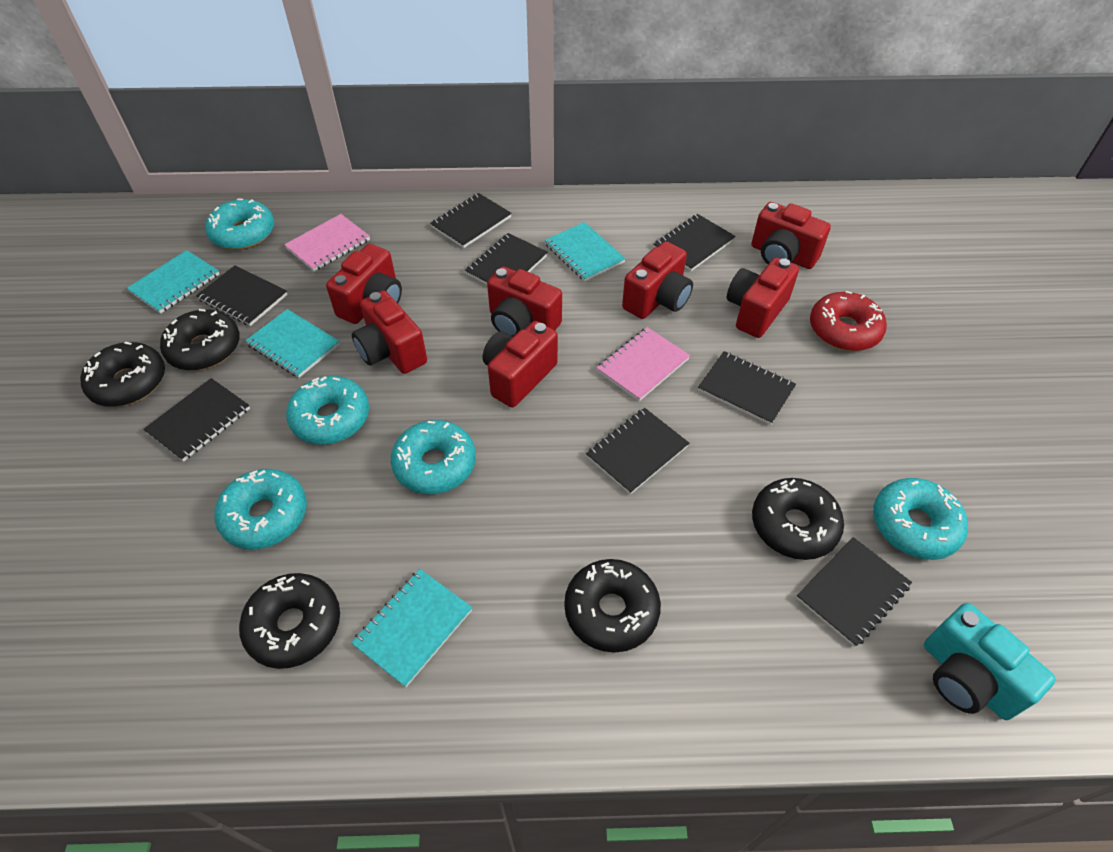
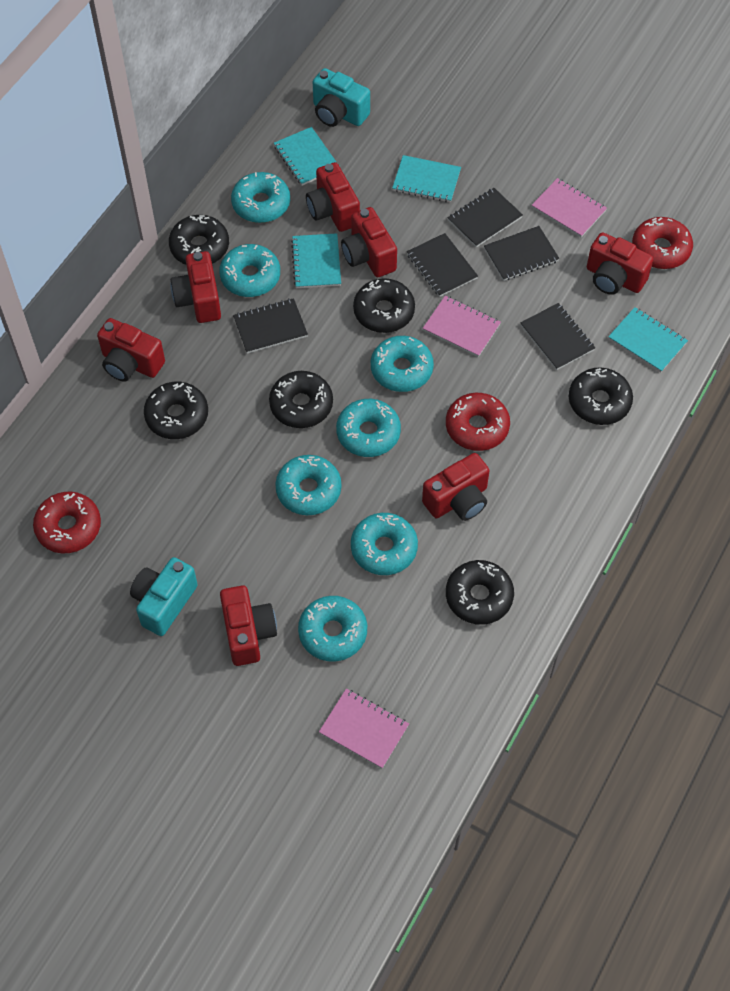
black donut: [80,342,165,407] [160,309,240,371] [239,573,340,669] [564,559,661,653] [752,478,844,560] = 5 -> [144,382,208,439] [169,215,229,265] [269,371,333,428] [353,278,415,333] [446,560,514,625] [569,367,633,425] = 6
black notebook: [143,378,250,462] [196,265,288,326] [430,193,512,248] [465,233,548,284] [586,408,689,494] [653,214,736,271] [698,351,796,425] [796,537,912,647] = 8 -> [233,298,308,354] [407,233,478,297] [448,188,523,247] [484,226,560,281] [521,303,595,370] = 5
pink notebook: [284,214,370,271] [596,327,690,401] = 2 -> [319,689,409,769] [423,295,501,357] [532,178,607,237] = 3
red donut: [810,291,887,351] = 1 -> [33,492,101,553] [446,393,510,451] [632,217,693,269] = 3
turquoise camera: [924,603,1056,720] = 1 -> [130,557,198,636] [313,68,370,127] = 2
turquoise donut: [205,198,274,250] [214,469,307,549] [286,376,369,444] [391,420,476,494] [873,478,968,560] = 5 -> [219,244,280,297] [231,172,290,223] [275,455,341,515] [298,596,367,662] [336,399,401,457] [351,513,418,575] [371,336,434,392] = 7

